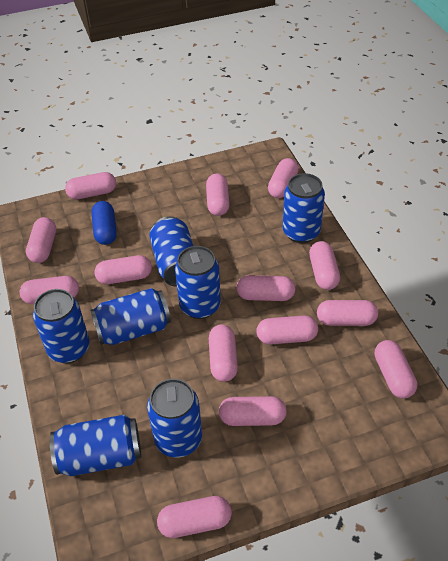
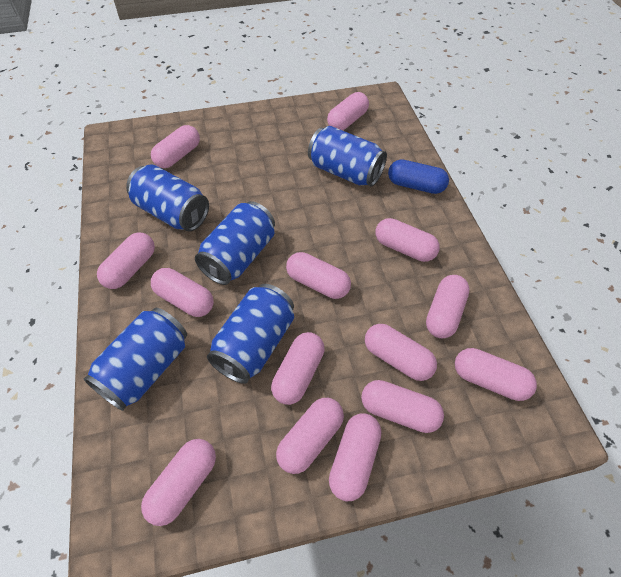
blue can: [33,289,90,363] [50,415,141,476] [90,288,171,345] [147,379,202,457] [149,216,193,287] [175,246,221,319] [283,173,325,243] = 7 -> [84,308,187,411] [126,164,209,231] [195,201,275,285] [207,284,294,384] [308,126,387,187] = 5

